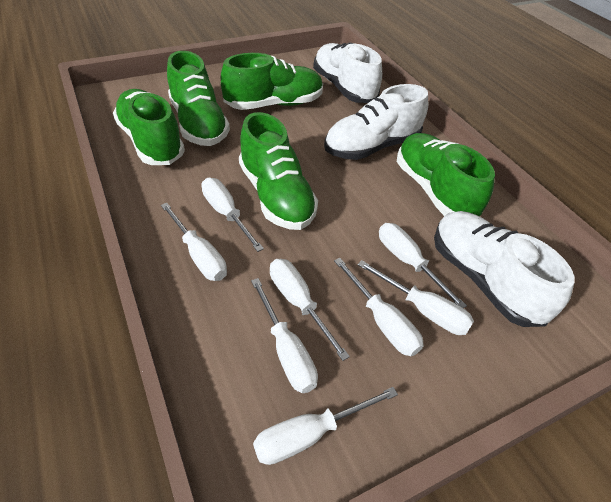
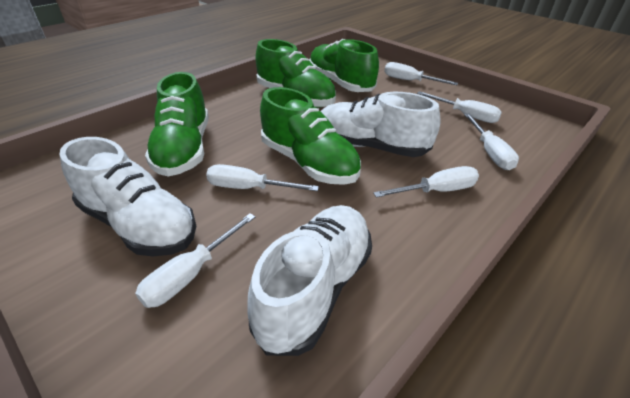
green shoe: [113,89,185,165] [167,51,230,146] [221,53,323,110] [239,112,318,230] [397,133,495,216] = 5 -> [145,72,209,177] [255,39,336,108] [260,87,361,185] [309,39,379,92] = 4
white screwdriver: [161,203,227,281] [201,178,264,252] [251,278,318,393] [253,387,398,465] [270,259,350,361] [334,258,424,356] [358,260,474,335] [379,223,467,308] = 8 -> [135,213,256,308] [206,164,319,191] [373,166,479,198] [384,62,458,85] [417,91,502,123] [464,113,519,170] = 6

